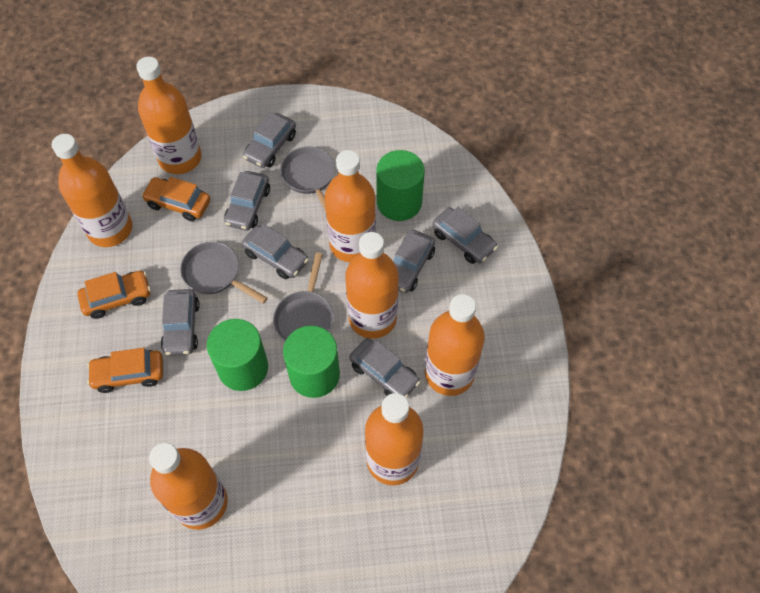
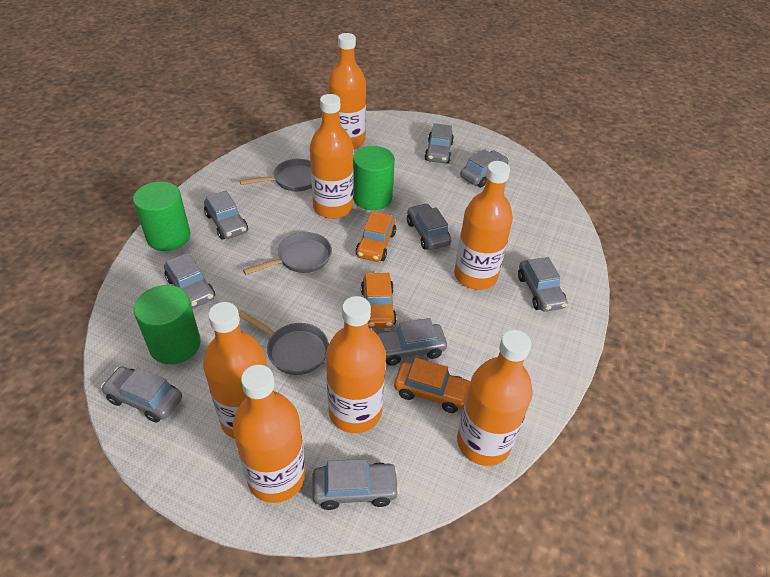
grey car: [161,289,200,356] [224,171,270,230] [242,224,309,279] [243,112,296,168] [349,338,420,398] [393,230,435,293] [432,207,498,264] = 7 -> [101,367,182,423] [164,253,215,309] [204,190,248,240] [312,459,400,510] [377,318,447,366] [407,203,451,250] [425,123,454,163] [460,149,509,187] [518,257,567,312] = 9

